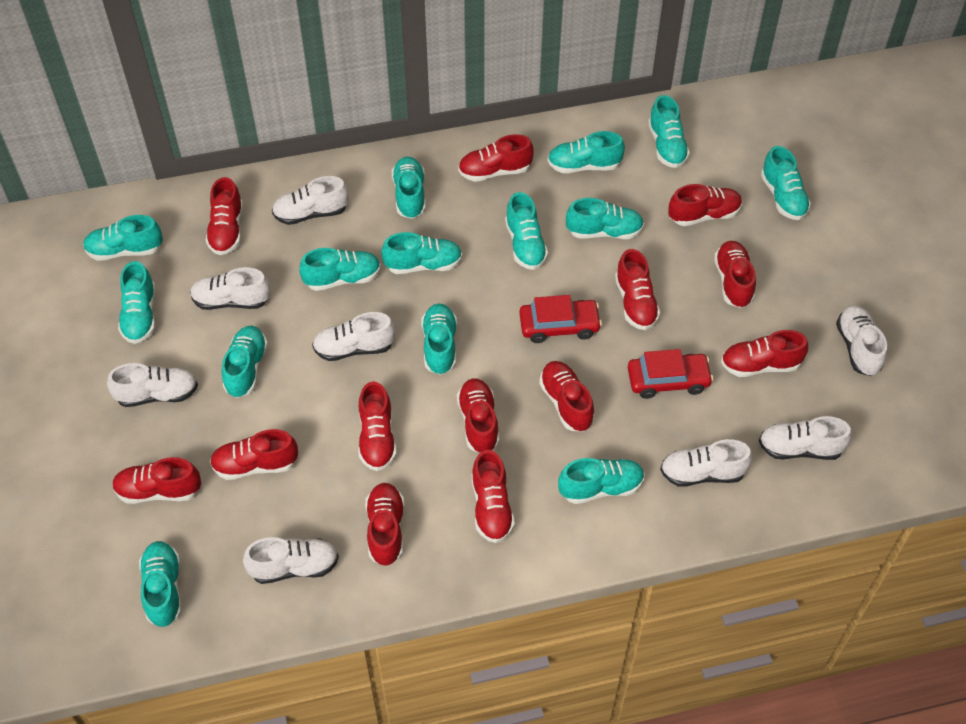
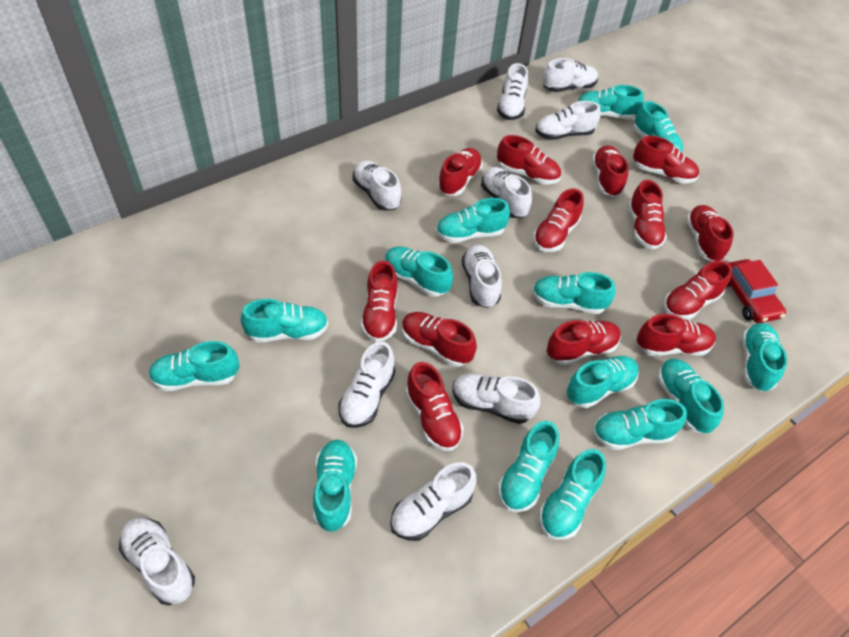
red car: [519,295,602,343] [628,349,713,399] = 2 -> [727,259,786,323] = 1
white shoe: [107,363,198,407] [190,267,271,310] [243,537,339,584] [272,176,349,225] [312,312,395,361] [660,439,752,487] [759,416,852,460] [836,305,887,376] = 8 -> [119,518,195,605] [338,341,395,428] [353,160,401,211] [390,462,477,541] [453,373,540,424] [462,245,502,308] [481,167,532,218] [497,63,528,120] [535,101,601,140] [542,58,598,92] = 10

